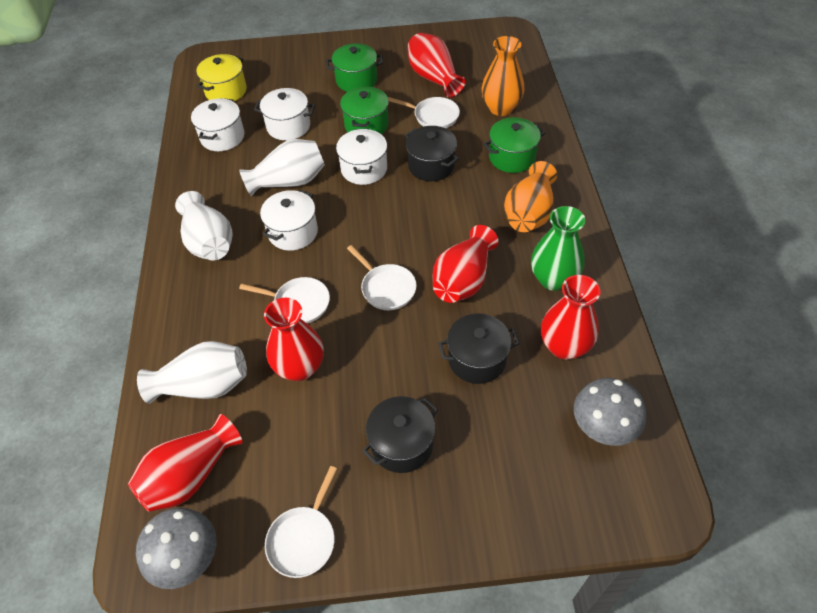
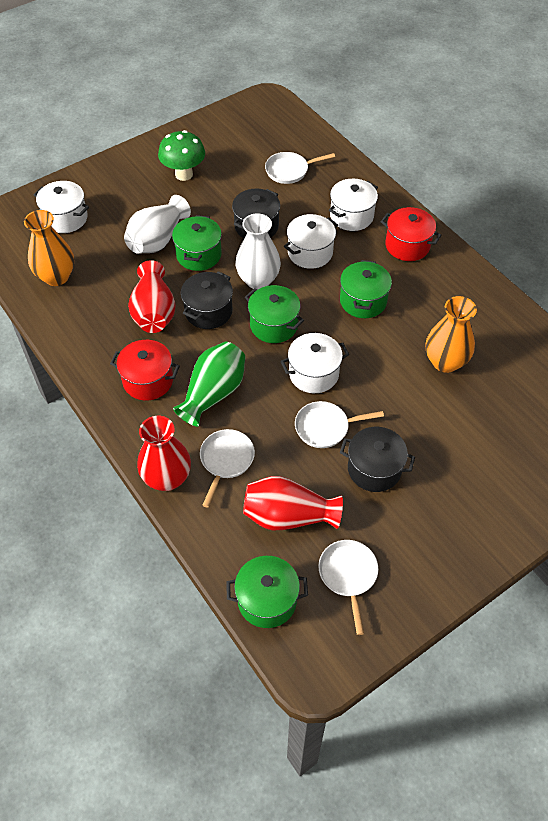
green mushroom: none = 0 -> [158,130,205,181] = 1
green pot: [326,43,383,92] [340,86,389,134] [483,117,545,173] = 3 -> [172,215,222,271] [226,556,308,628] [245,285,304,343] [340,260,392,318] = 4
grey mushroom: [136,508,216,589] [574,378,646,446] = 2 -> none = 0
red pot: none = 0 -> [110,340,180,400] [381,207,442,261] = 2
red vase: [128,414,242,512] [264,298,324,381] [408,33,466,98] [432,225,498,303] [541,275,601,360] = 5 -> [128,260,176,333] [137,416,191,491] [243,476,343,530] = 3
white vase: [137,341,247,404] [175,191,233,260] [239,139,325,196] = 3 -> [124,195,191,254] [235,213,281,290] = 2
yellow pot: [196,54,247,101] = 1 -> none = 0

